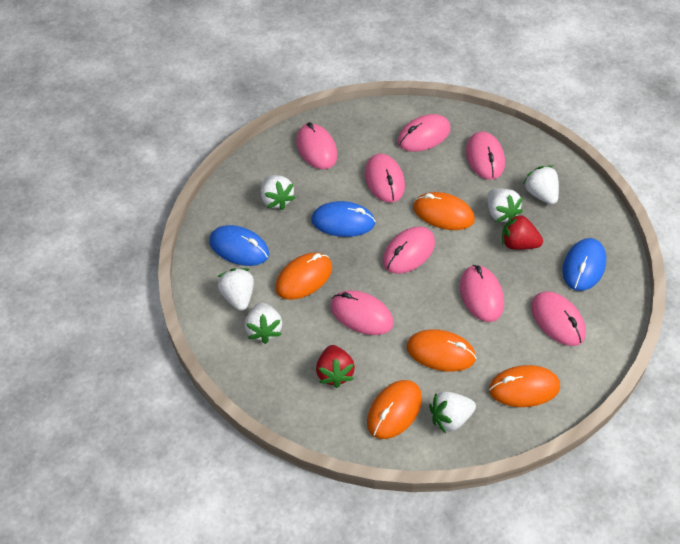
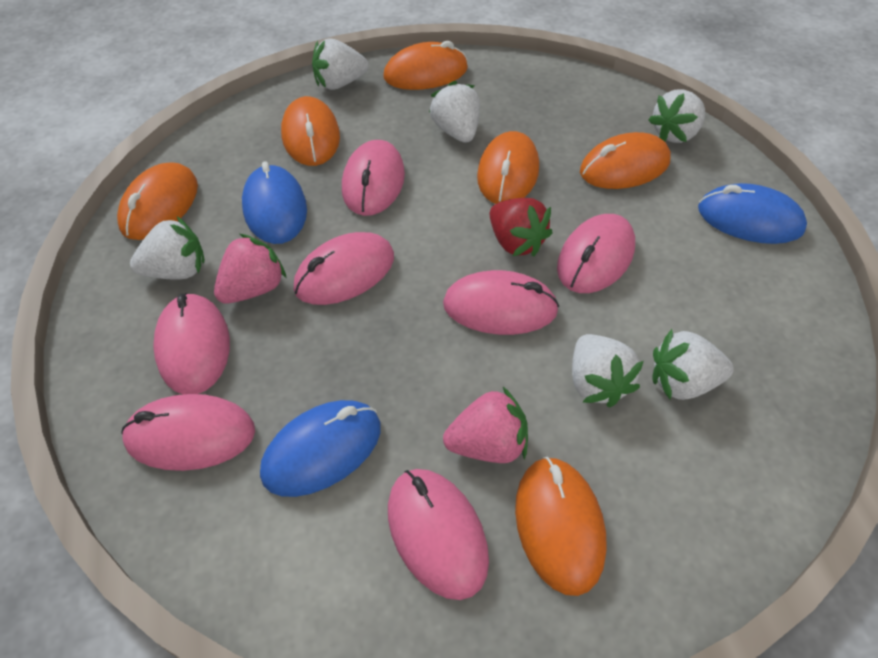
orange mouse: [275,252,332,300] [367,380,422,439] [407,329,476,372] [413,192,475,230] [489,365,560,407] = 5 -> [117,163,198,240] [281,96,340,166] [383,41,468,90] [477,131,539,204] [515,457,607,596] [580,132,671,189] = 6
pink mouse: [296,122,337,169] [330,290,394,335] [365,154,405,203] [383,226,435,274] [398,114,451,152] [460,265,504,322] [466,131,505,180] [531,291,586,346] = 8 -> [121,394,255,471] [153,293,230,394] [293,232,394,305] [342,140,405,216] [388,469,489,600] [443,270,559,335] [557,214,635,293] = 7
pink strawberry: none = 0 -> [214,234,287,304] [443,387,528,463] = 2
red strawberry: [316,345,355,388] [502,213,543,250] = 2 -> [490,198,553,257] = 1

